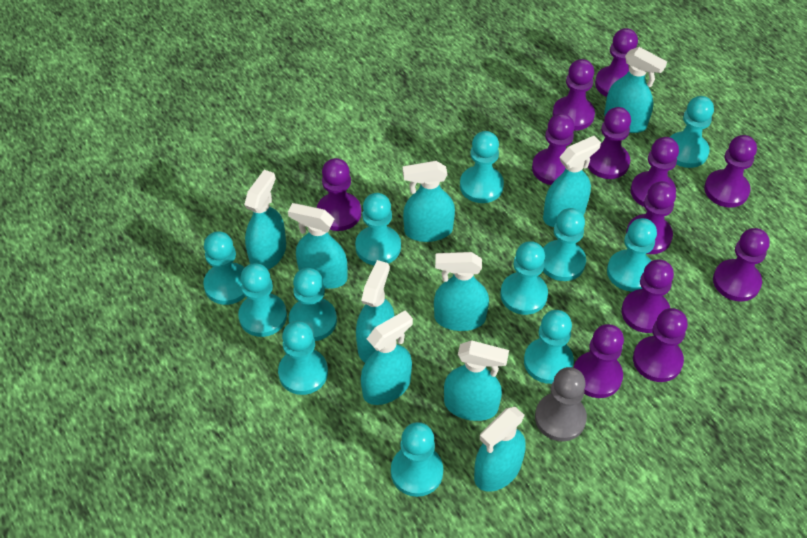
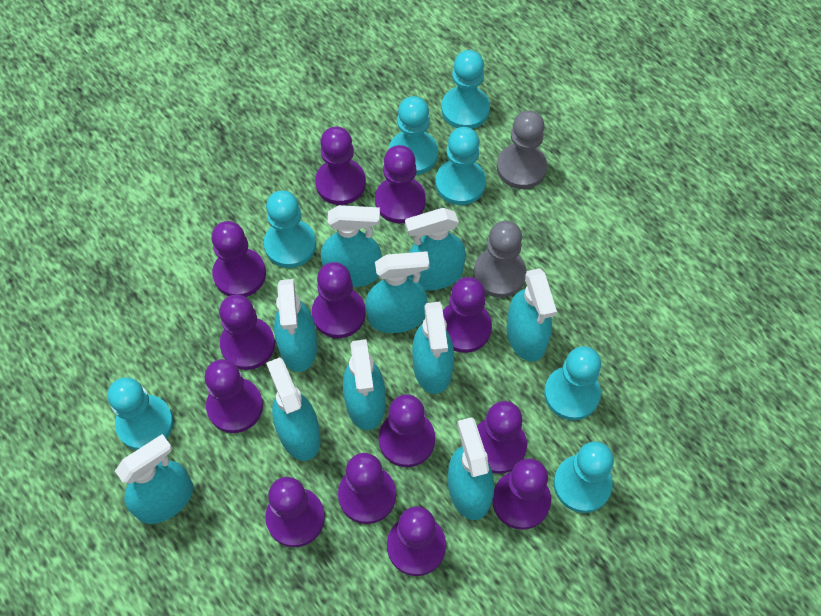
grey pawn: [535,367,587,441] = 1 -> [473,221,526,298] [497,110,547,189] = 2
purple pawn: [317,158,361,231] [532,113,575,185] [553,59,595,131] [573,324,624,398] [588,107,631,179] [595,28,638,97] [621,260,674,333] [626,181,676,254] [631,137,679,207] [633,308,688,382] [704,135,757,208] [713,228,770,301] = 12 -> [205,359,263,433] [211,221,266,297] [219,294,275,370] [265,477,325,547] [312,262,366,338] [315,127,366,205] [338,453,396,524] [375,145,426,223] [379,394,435,467] [387,507,446,576] [443,277,492,353] [477,401,527,474] [492,459,551,530] = 13
turquoise pawn: [203,231,246,305] [238,263,287,337] [278,321,328,395] [289,268,337,341] [355,193,401,265] [391,422,443,497] [460,131,504,203] [500,241,548,315] [524,310,574,384] [543,208,586,281] [607,218,657,291] [670,96,714,168] = 12 -> [108,377,173,450] [264,190,316,268] [389,96,438,175] [435,127,486,205] [441,50,490,129] [544,346,601,420] [554,441,614,513] = 7

